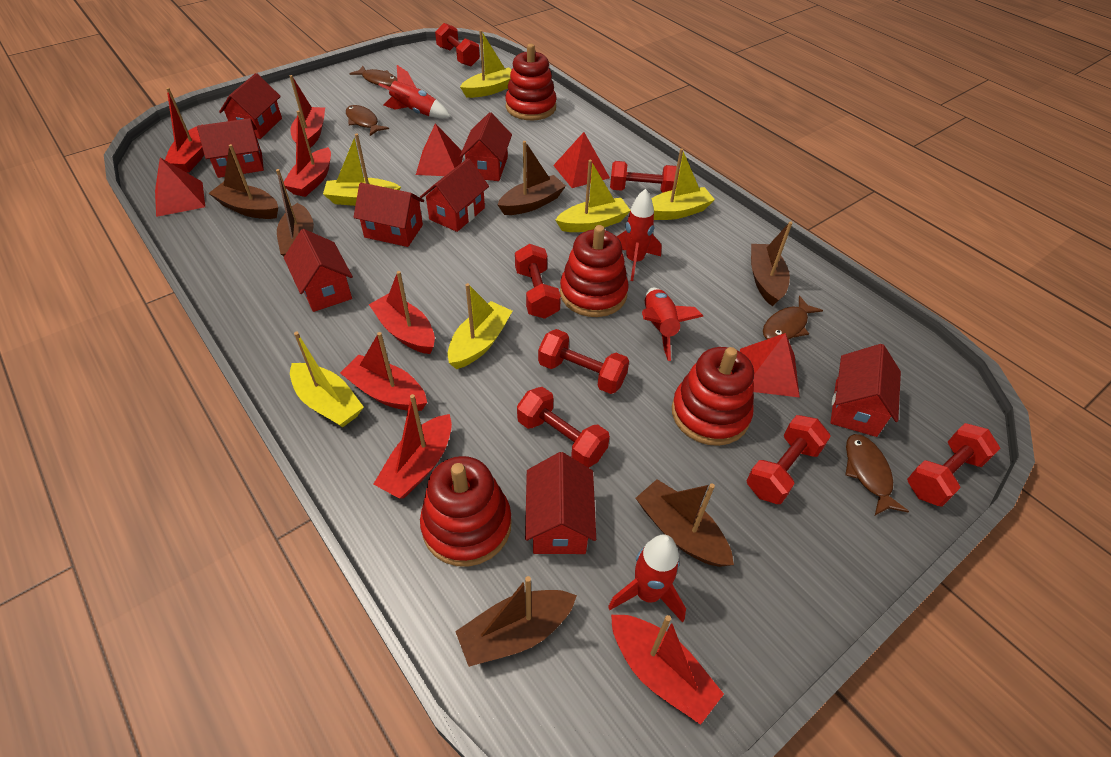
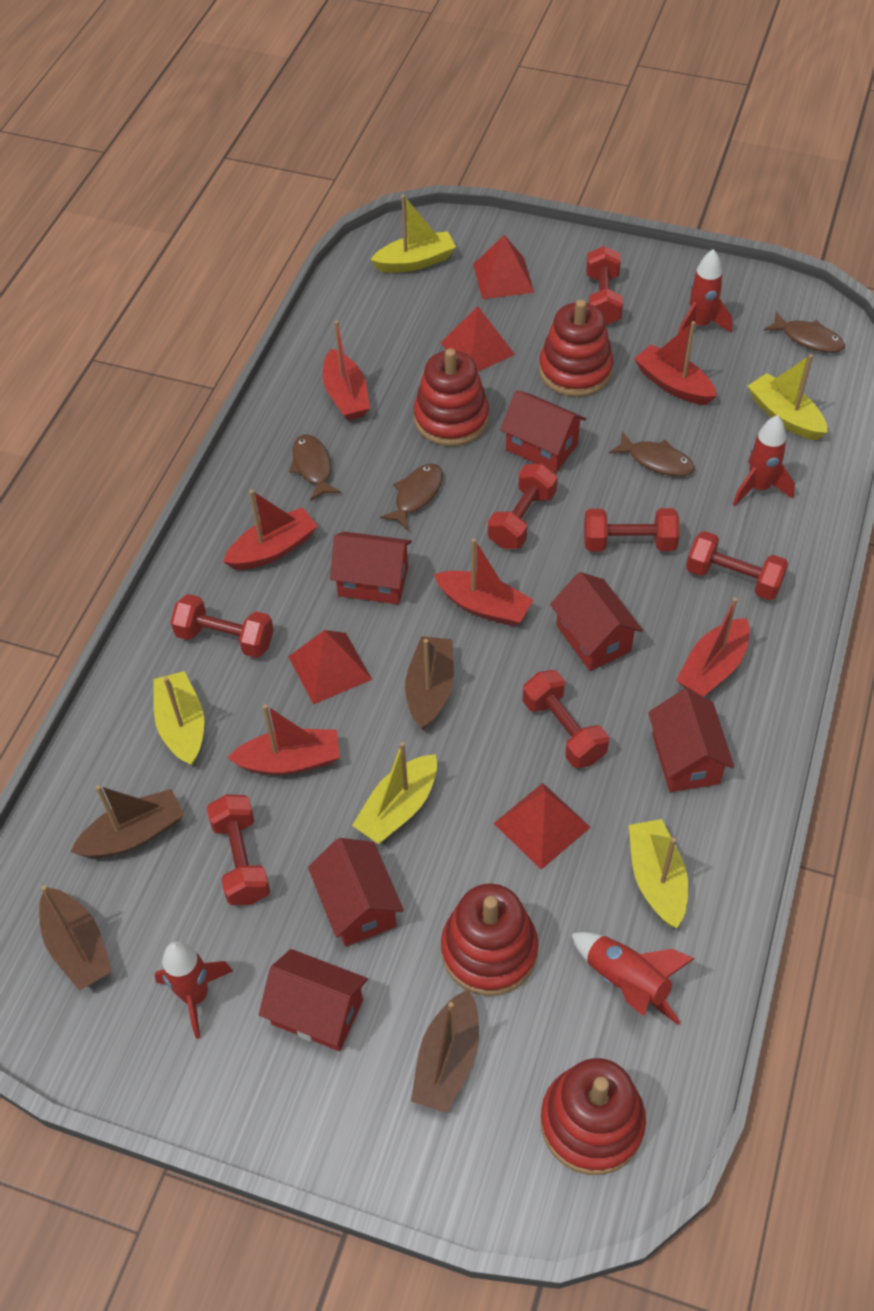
brown boat: [209,144,278,219] [276,169,314,256] [455,576,577,667] [497,141,566,215] [636,479,734,567] [751,221,792,307] = 6 -> [39,885,112,991] [71,785,184,858] [405,636,454,730] [411,989,479,1113] = 4
red boat: [165,88,204,173] [284,111,331,197] [290,75,325,148] [340,332,427,411] [369,271,435,354] [373,394,452,499] [611,615,724,725] = 7 -> [223,490,318,570] [228,704,340,775] [323,320,370,420] [434,538,533,626] [634,321,717,405] [676,597,750,697] = 6
red house: [197,118,264,178] [219,73,282,139] [284,229,353,312] [354,183,424,247] [420,158,489,232] [460,112,512,181] [525,452,596,554] [830,344,901,437] = 8 -> [259,949,368,1051] [308,838,404,947] [330,532,412,604] [500,390,586,472] [550,572,643,671] [648,689,734,792] = 6
yellow boat: [290,332,364,427] [323,134,401,206] [447,283,512,369] [460,30,512,98] [555,160,630,232] [651,148,715,220] = 6 -> [153,671,204,766] [352,742,437,844] [370,195,456,273] [629,819,688,928] [748,354,828,440] = 5

